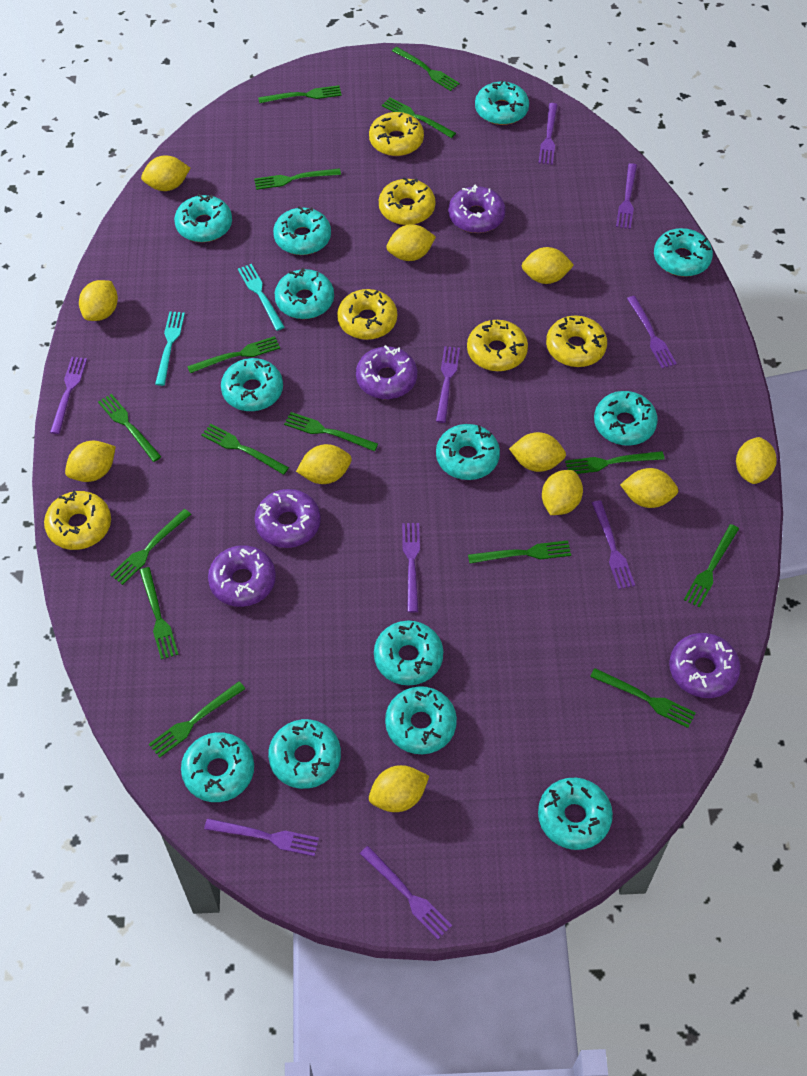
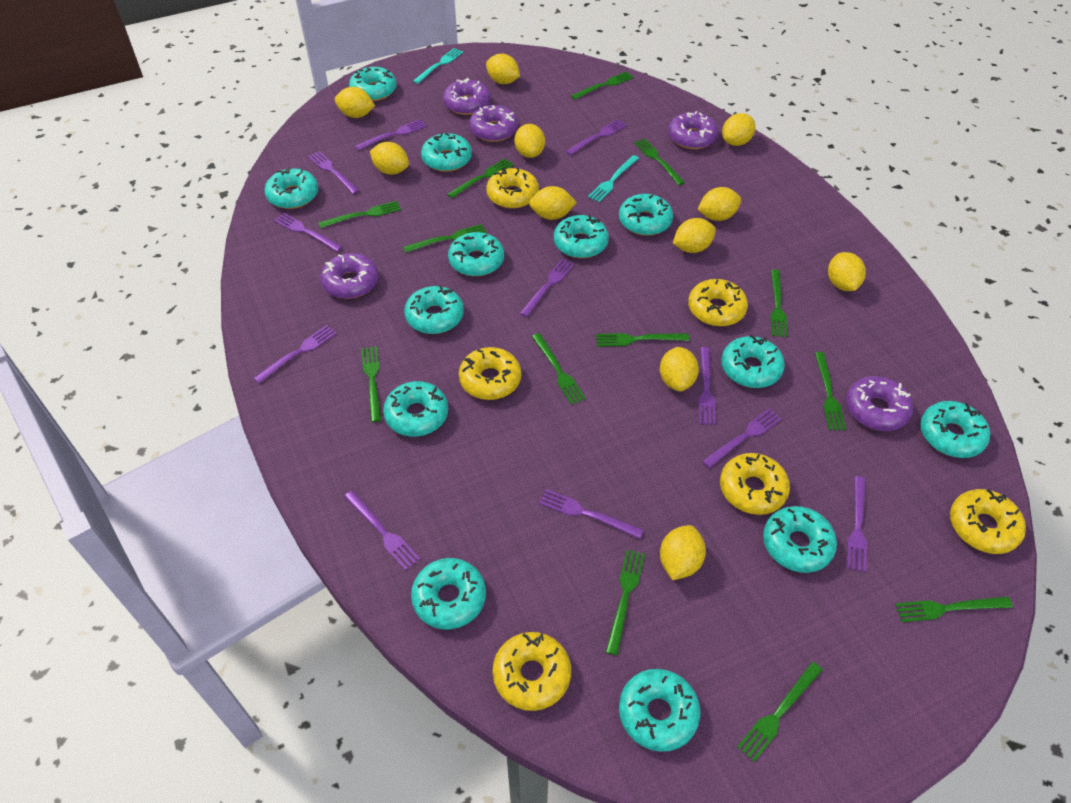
green fork: [98,394,162,462] [110,509,191,585] [139,567,179,660] [149,681,245,758] [187,336,280,373] [201,424,289,475] [254,168,341,190] [258,85,342,103] [284,412,378,451] [382,97,456,138] [392,47,460,91] [468,540,571,564] [565,451,665,474] [590,668,696,728] [684,524,739,608] = 15 -> [318,201,401,228] [361,346,381,422] [403,224,487,253] [447,159,514,198] [532,333,586,405] [571,72,633,100] [596,333,690,347] [606,549,645,655] [634,139,685,185] [737,662,823,762] [771,270,788,337] [815,352,846,430] [895,597,1013,622] = 13
purple fork: [50,357,87,434] [204,818,319,856] [360,846,452,939] [402,523,420,613] [436,346,460,423] [538,103,558,165] [592,500,635,589] [616,163,637,229] [627,296,677,368] = 9 -> [254,325,337,383] [274,213,343,252] [308,151,360,194] [344,490,420,571] [355,119,427,150] [520,259,574,317] [539,489,644,539] [566,119,627,155] [698,347,716,425] [702,408,782,468] [847,476,867,572] = 11

